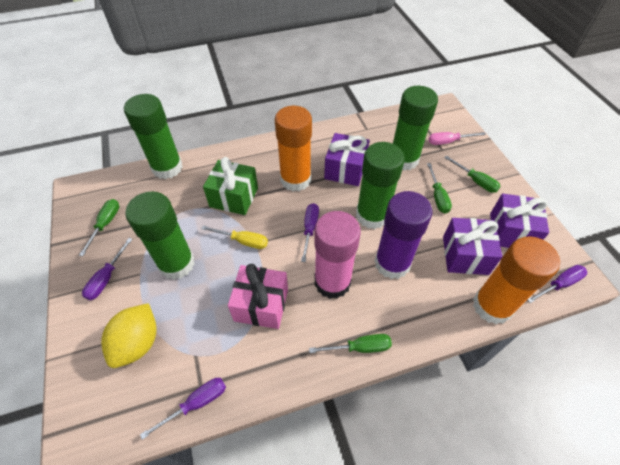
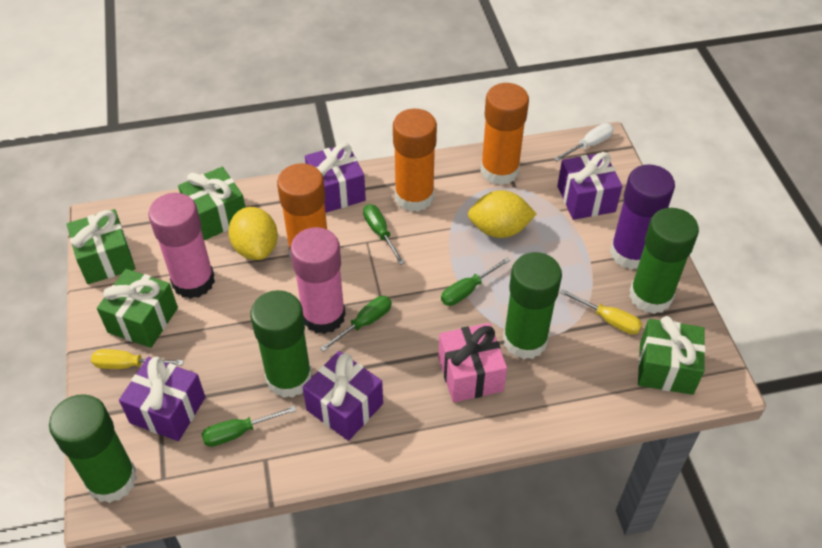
green gift: [203,157,258,215] = 1 -> [67,209,135,284] [97,269,178,348] [178,167,245,240] [638,316,705,395] = 4
orange glue stick: [275,106,312,191] [473,236,560,324] = 2 -> [277,163,327,257] [393,109,437,212] [480,83,529,185] = 3
pink glue stick: [314,211,361,299] = 1 -> [148,193,215,299] [290,227,346,334] = 2
pink screwdriver: [429,132,486,145] = 1 -> none = 0
purple gift: [324,133,369,186] [443,218,502,275] [490,194,549,248] = 3 -> [119,357,205,441] [302,351,383,441] [305,143,366,213] [557,152,622,220] = 4
purple screwdriver: [82,238,132,300] [140,378,226,440] [301,203,319,262] [528,265,587,303] = 4 -> none = 0
white screwdriver: none = 0 -> [554,123,614,161] = 1
yellow lemon: [101,303,157,368] = 1 -> [228,207,278,260] [468,190,536,238] = 2
yellow screwdriver: [201,226,268,249] = 1 -> [91,349,184,369] [559,289,642,334] = 2

